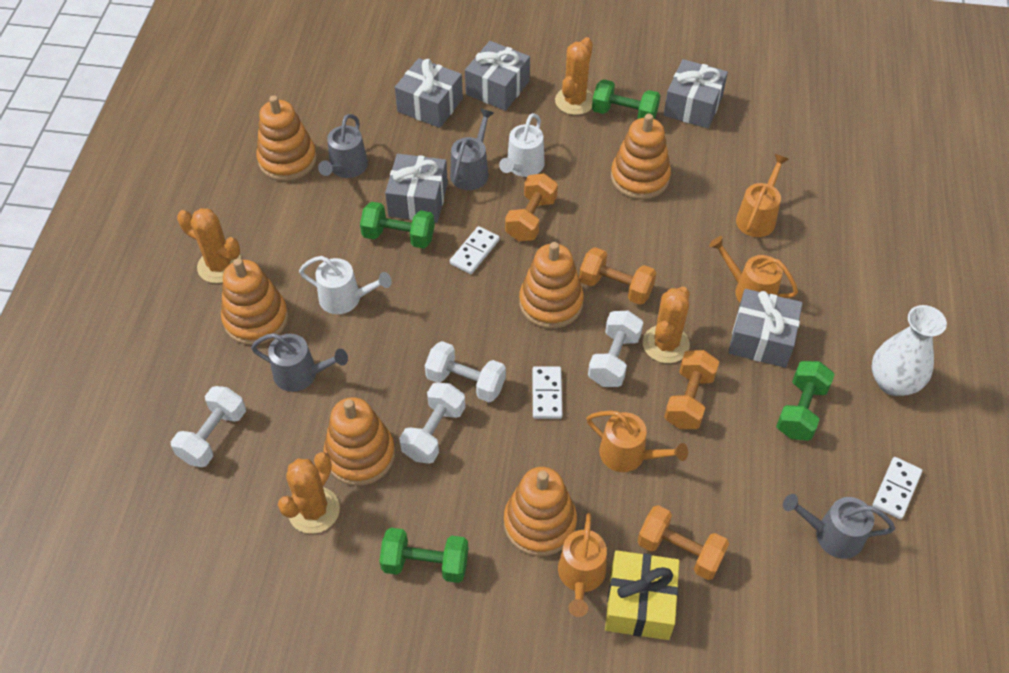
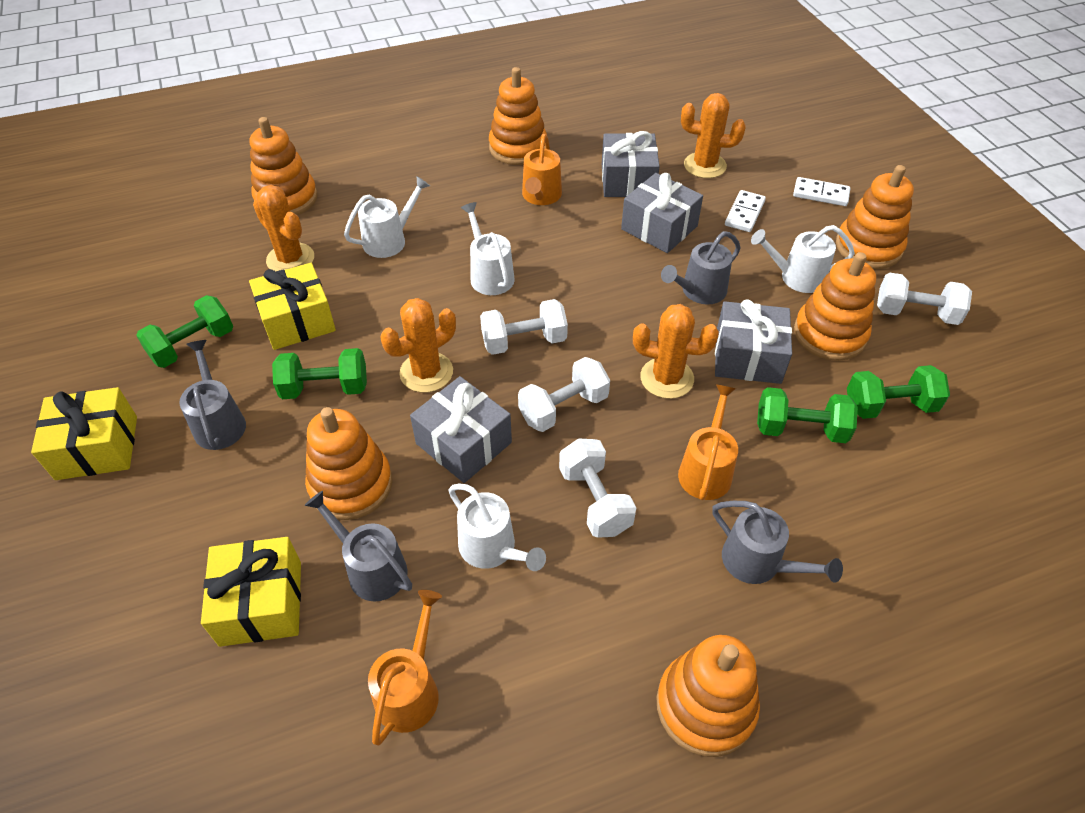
grey gift: [385,154,448,223] [395,58,463,128] [465,41,530,111] [664,59,728,128] [728,289,803,368] = 5 -> [410,376,512,483] [602,131,660,197] [621,173,703,253] [715,299,792,384] = 4
orange dumbbell: [505,173,558,241] [579,247,656,305] [637,505,729,580] [664,350,719,429] = 4 -> none = 0
orange watering can: [558,513,607,617] [587,411,688,472] [709,236,798,303] [736,154,789,237] = 4 -> [368,590,442,746] [522,134,562,205] [678,384,738,500] = 3
white domino: [450,226,500,274] [532,366,562,419] [873,457,922,519] = 3 -> [725,190,766,232] [793,177,850,206] = 2
white vase: [871,305,947,396] = 1 -> none = 0
white watering can: [299,256,392,314] [499,113,545,177] = 2 -> [344,176,430,258] [448,484,546,571] [461,202,515,295] [751,225,855,293] = 4
yellow gift: [605,550,679,640] = 1 -> [31,387,137,480] [201,537,301,647] [249,263,336,350] = 3

